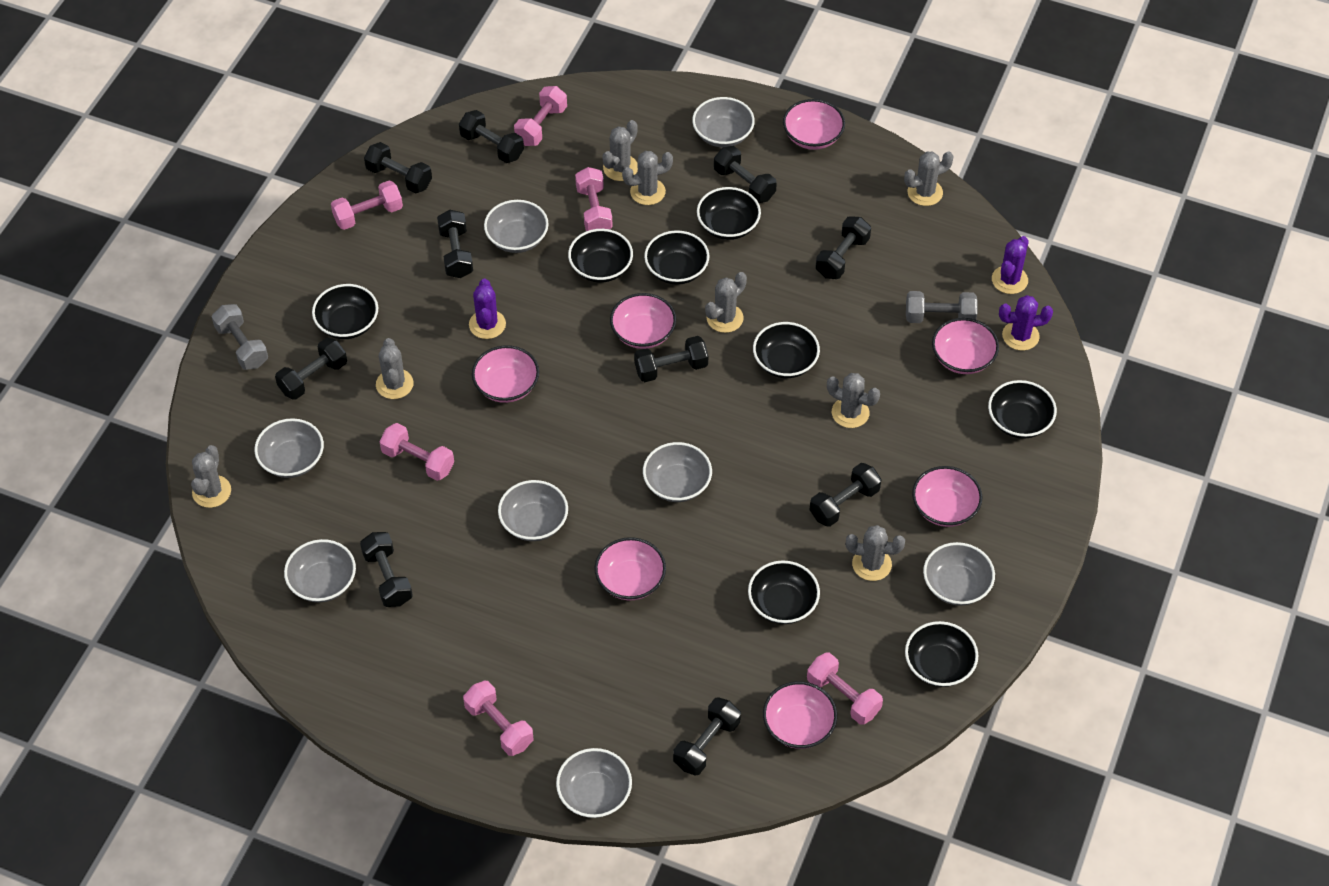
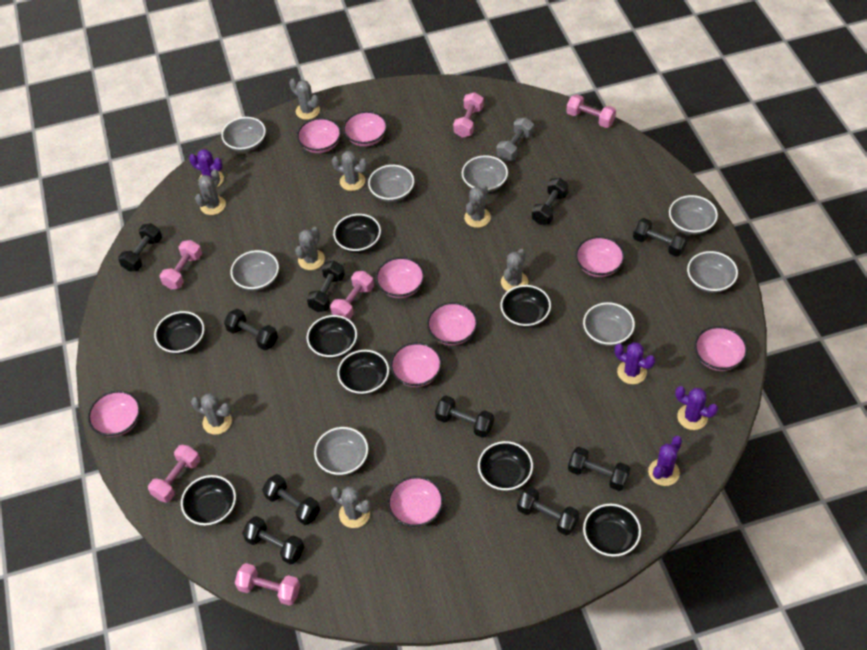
grey dumbbell: [212,304,268,370] [906,291,978,323] = 2 -> [497,117,534,161] = 1
pink bowl: [472,345,539,403] [595,537,666,600] [610,293,676,349] [763,681,837,749] [783,99,845,150] [912,466,982,527] [932,318,999,374] = 7 -> [88,390,140,437] [297,118,341,153] [343,111,387,147] [375,257,425,298] [387,476,443,527] [390,342,442,387] [427,302,478,345] [575,236,625,277] [694,326,748,371] = 9
purple cactus: [469,279,506,339] [992,236,1029,294] [999,295,1053,351] = 3 -> [189,149,224,188] [614,342,655,384] [648,436,682,486] [675,386,718,430] = 4

